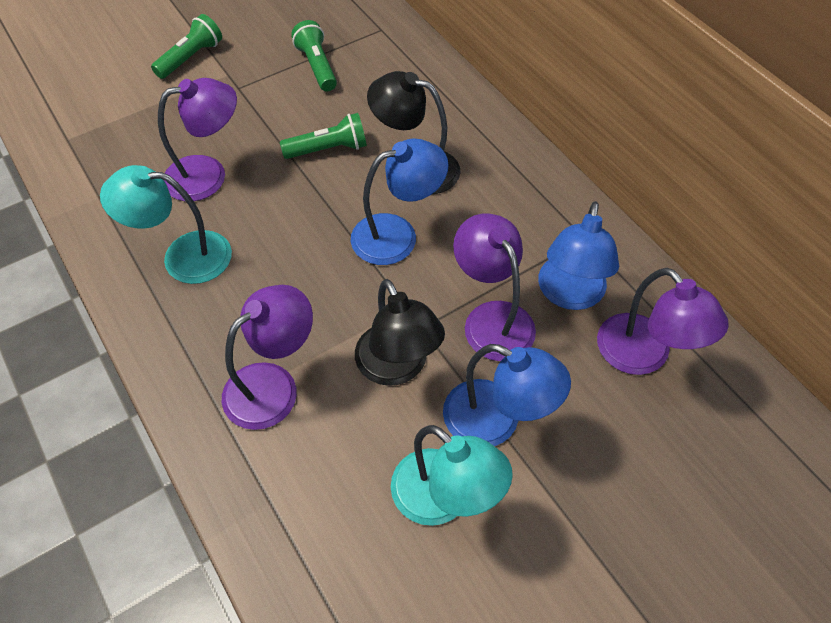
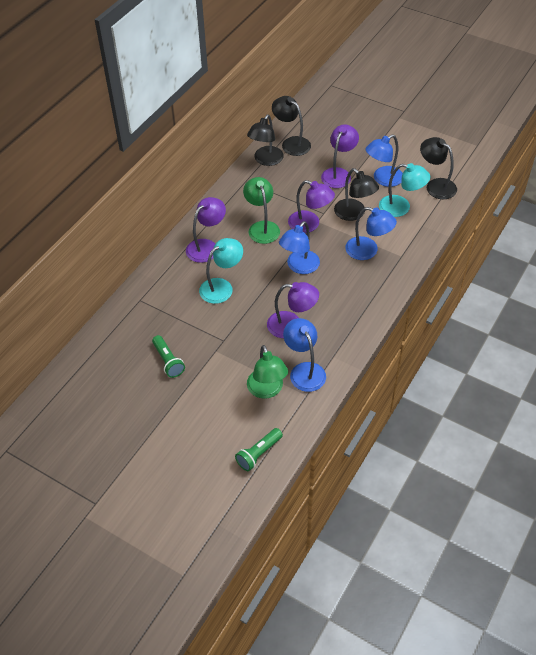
black lamp: [355,279,445,386] [367,71,460,194] = 2 -> [247,114,284,166] [272,96,311,156] [334,168,379,221] [420,137,457,199] = 4
blue lamp: [351,138,449,265] [443,344,571,446] [538,201,619,310] = 3 -> [279,221,320,274] [283,318,326,392] [345,207,397,260] [365,135,403,187] = 4
green flashlight: [151,14,222,79] [280,113,367,159] [291,20,337,91] = 3 -> [152,335,185,378] [235,428,283,471] = 2
green lamp: none = 0 -> [243,177,280,244] [247,345,288,399] = 2

